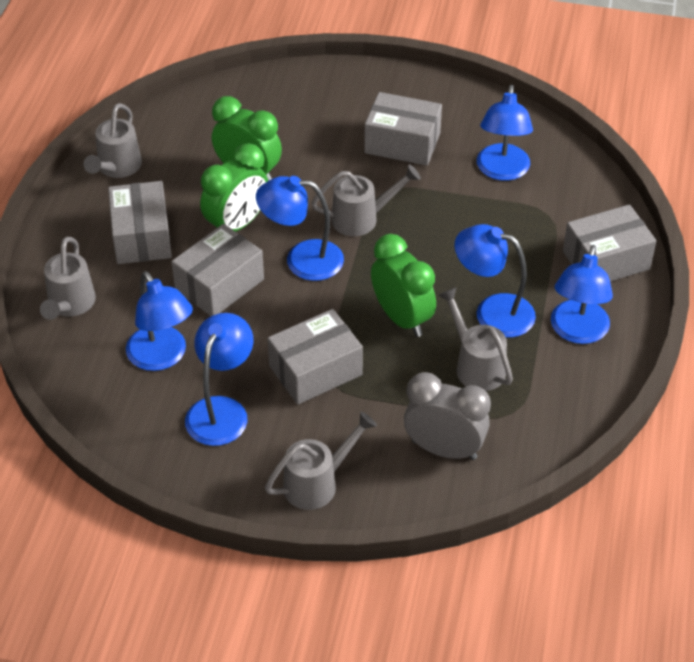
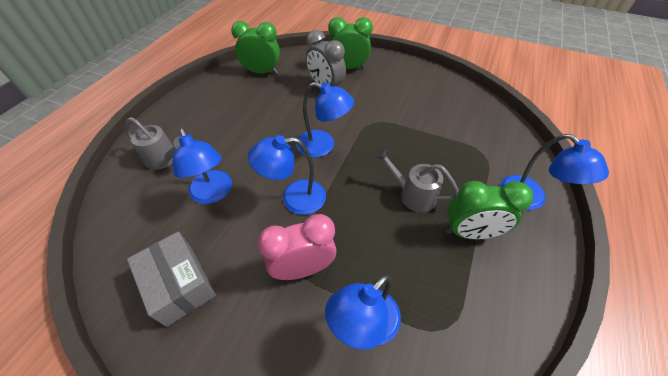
blue lamp: [126,271,193,371] [185,313,253,446] [256,176,344,281] [455,224,536,338] [477,85,533,181] [551,245,613,344] = 6 -> [172,128,232,204] [248,135,326,215] [296,82,354,158] [325,275,401,350] [500,134,609,210] = 5
grey box: [108,181,172,264] [172,224,264,316] [268,309,363,405] [364,92,442,166] [563,204,656,281] = 5 -> [127,231,216,327] = 1
grey watering can: [40,237,96,320] [84,103,142,178] [265,412,377,510] [311,164,421,236] [438,287,513,391] = 5 -> [124,117,181,170] [374,147,459,212] = 2
pink clock: none = 0 -> [258,214,336,280] = 1

